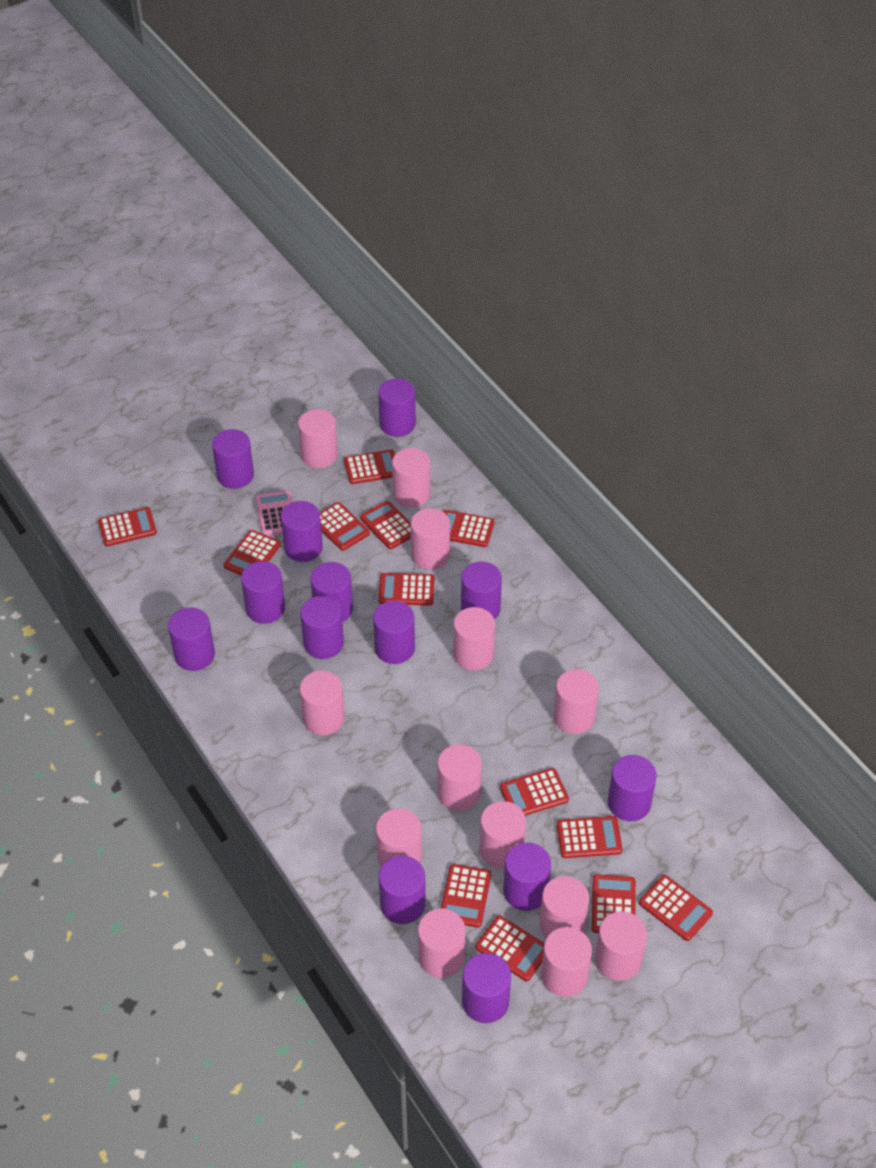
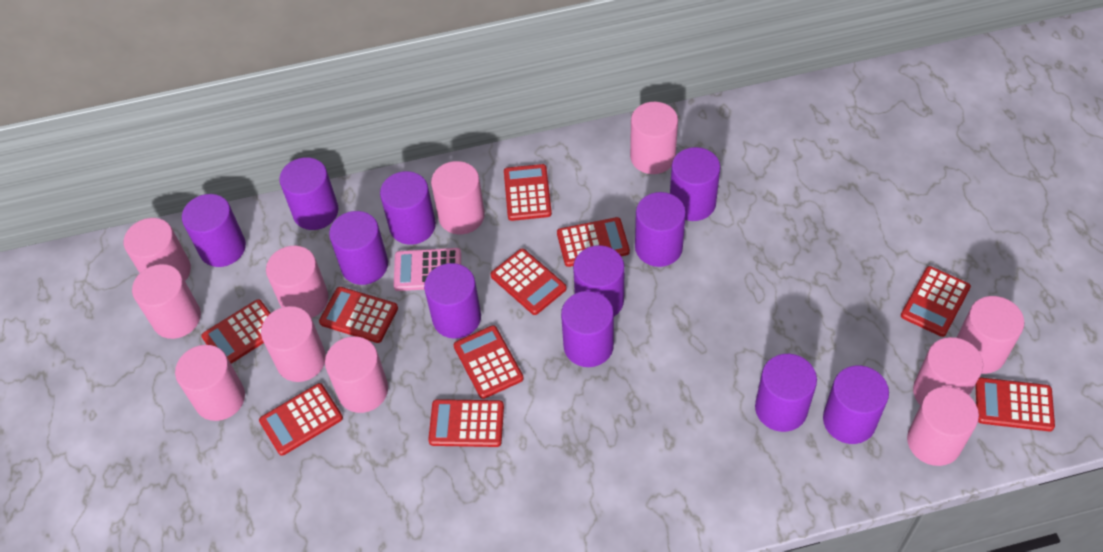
pink cylinder: [298,409,338,468] [300,670,345,735] [376,808,422,867] [392,448,430,508] [411,508,450,570] [418,909,466,978] [437,745,482,811] [453,607,495,671] [480,801,526,869] [540,876,589,938] [541,927,592,997] [553,669,599,734] [595,911,647,981] = 13 -> [124,218,191,281] [132,264,201,339] [175,345,245,421] [261,306,326,382] [266,246,329,318] [325,336,388,413] [431,161,485,234] [630,102,678,174] [907,387,979,466] [913,337,983,405] [956,296,1024,374] = 11
purple cylinder: [168,607,215,671] [212,429,254,489] [241,561,285,624] [281,501,323,562] [300,596,344,659] [310,562,353,622] [373,601,415,664] [378,378,416,437] [379,856,426,924] [461,562,502,620] [462,953,511,1023] [503,843,551,911] [608,755,657,821] = 13 -> [182,194,246,267] [279,157,338,230] [329,211,388,285] [380,171,436,245] [424,263,481,339] [561,291,614,367] [573,245,625,316] [635,192,686,267] [670,147,720,221] [755,354,817,432] [823,365,889,444] = 11
red calculator: [98,507,157,546] [223,530,281,575] [320,502,370,551] [344,450,395,484] [360,501,411,549] [378,573,435,606] [441,864,491,928] [443,510,495,547] [476,916,544,981] [500,768,569,816] [557,816,623,858] [592,874,636,933] [639,875,713,941] = 13 -> [201,299,271,364] [259,383,343,456] [319,287,398,343] [428,399,504,447] [454,325,524,399] [491,249,567,315] [504,164,552,221] [557,217,630,267] [901,266,971,337] [975,378,1055,431] = 10

